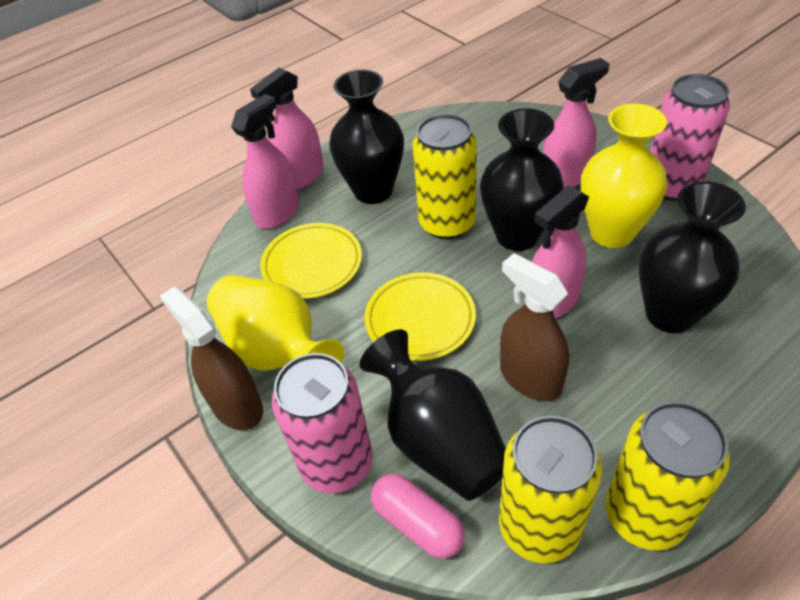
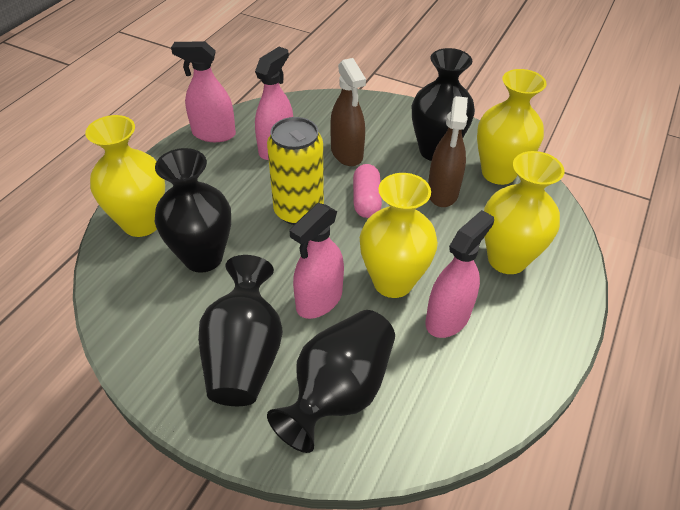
pink can: [272,353,373,493] [650,74,730,201] = 2 -> none = 0
yellow can: [413,114,477,239] [499,416,602,563] [605,401,730,551] = 3 -> [267,117,324,225] = 1
yellow plate: [260,223,362,299] [364,273,476,361] = 2 -> none = 0
yellow vase: [207,275,344,371] [581,104,667,248] = 2 -> [85,115,165,237] [360,173,438,298] [477,69,547,185] [484,151,564,274] = 4

